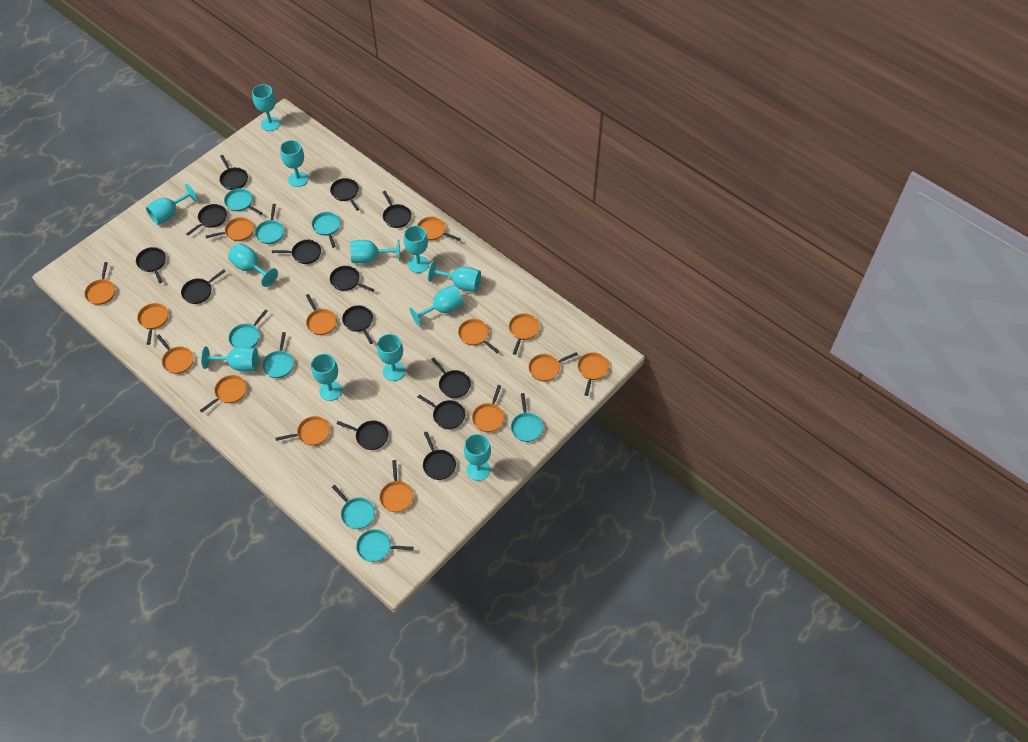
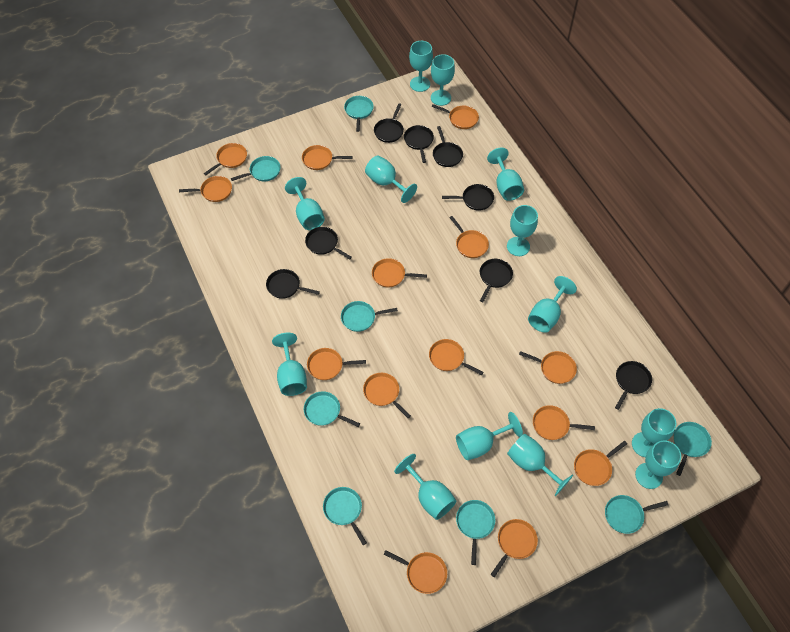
black pan: [136,247,166,283] [181,269,226,304] [186,204,227,236] [220,155,248,190] [272,240,321,264] [330,178,359,211] [330,266,374,292] [337,420,389,450] [342,305,373,344] [383,191,412,228] [418,394,465,429] [423,432,456,480] [431,358,471,398] = 13 -> [266,269,320,299] [305,227,352,260] [374,103,404,143] [404,125,434,163] [433,126,463,167] [442,184,494,211] [480,259,513,302] [615,361,652,410] = 8
turquoise goblet: [146,184,198,225] [201,346,259,372] [228,243,278,287] [252,84,280,131] [280,140,309,187] [311,354,342,401] [350,239,400,263] [377,334,405,381] [404,226,429,273] [410,285,464,327] [428,260,481,292] [464,434,491,481] = 12 -> [272,333,307,396] [285,177,325,230] [365,155,417,203] [394,454,457,520] [409,41,433,92] [431,54,455,106] [456,412,523,460] [487,148,524,201] [507,205,538,256] [507,434,573,496] [528,276,577,333] [632,408,677,457] [635,441,681,489] = 13

